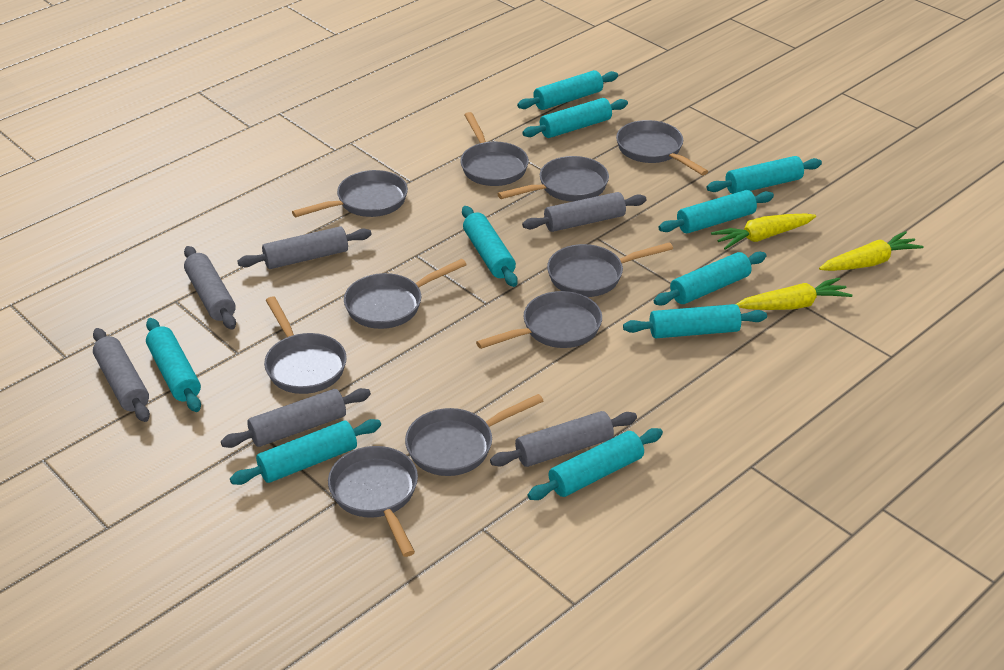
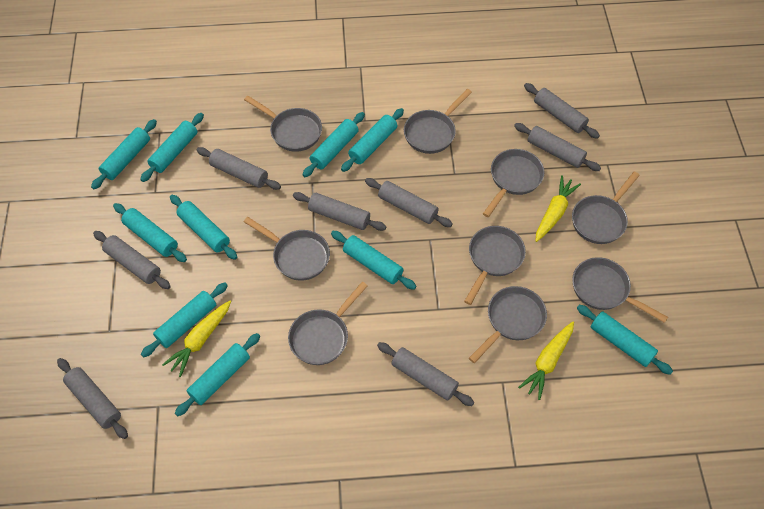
grey pan: [264,296,347,394] [292,170,408,217] [328,446,418,557] [344,259,467,329] [405,394,543,476] [460,112,529,186] [476,291,602,349] [497,156,609,202] [547,242,673,297] [616,120,708,175] = 10 -> [244,96,322,152] [244,217,330,281] [288,282,368,365] [404,89,472,154] [464,226,526,305] [469,286,547,363] [483,149,544,217] [572,171,640,244] [572,257,668,323] = 9
grey rolling pin: [93,328,150,422] [184,246,236,329] [221,388,371,448] [237,226,372,269] [490,411,637,467] [522,192,646,232] = 6 -> [57,358,128,439] [93,231,171,289] [196,147,281,190] [293,192,386,231] [365,178,453,227] [377,342,474,406] [514,123,601,171] [524,83,600,139] = 8

